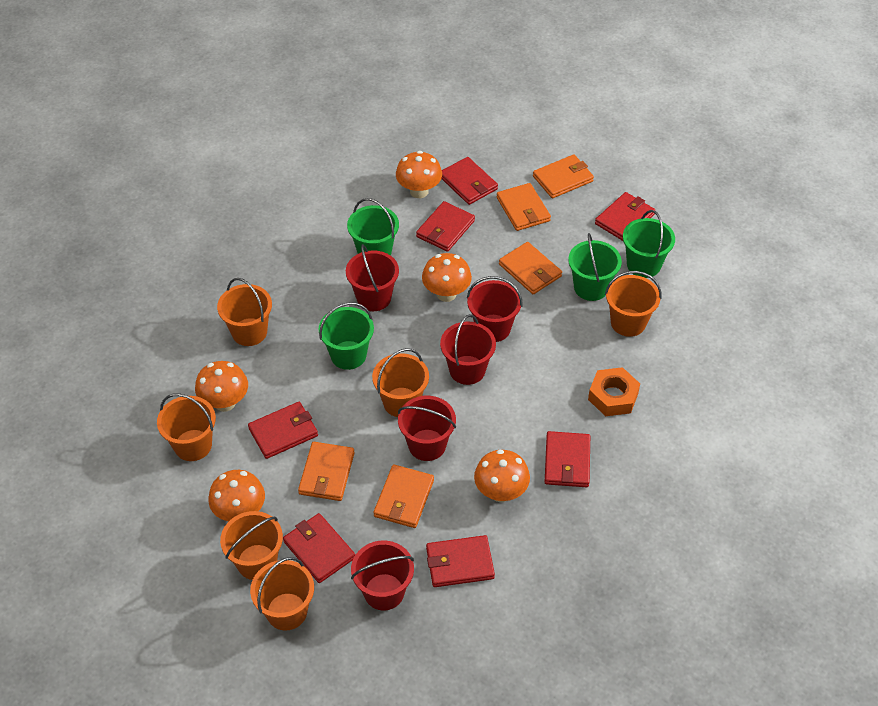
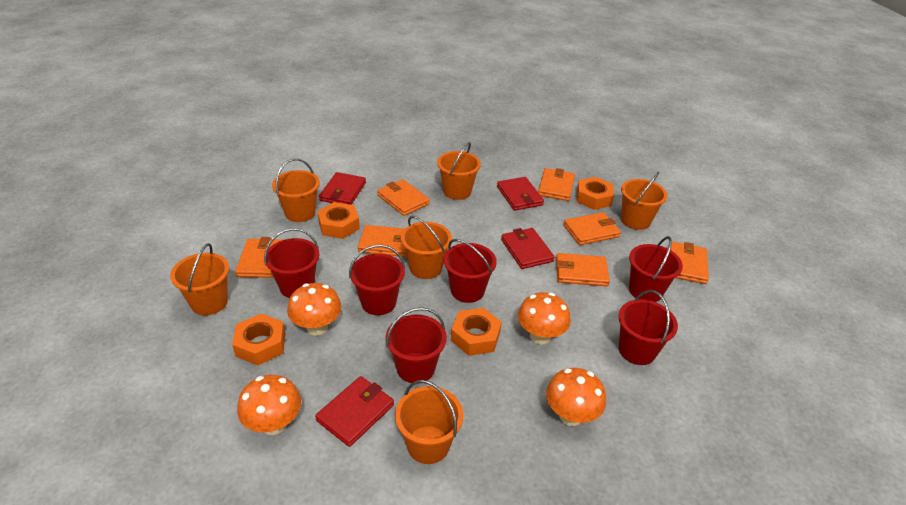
green bucket: [319,302,374,370] [347,198,399,255] [568,233,622,301] [623,210,675,278] = 4 -> none = 0
orange mushroom: [195,361,248,412] [208,470,265,521] [396,151,442,198] [422,253,472,302] [474,450,530,502] = 5 -> [237,375,301,435] [287,283,342,335] [518,292,571,344] [546,368,606,426] = 4
orange nut: [588,367,640,416] = 1 -> [232,314,285,365] [317,202,360,239] [451,308,502,356] [577,177,614,210] = 4
orange wallet: [298,442,355,501] [373,464,434,528] [497,183,551,231] [499,242,562,294] [533,154,594,198] = 5 -> [235,237,283,278] [358,225,407,257] [377,179,430,216] [538,168,575,201] [556,253,610,286] [563,212,621,245] [670,242,709,284] = 7
red bucket: [346,244,399,311] [351,541,414,610] [398,396,456,461] [440,314,496,385] [467,276,522,342] = 5 -> [264,228,320,298] [349,245,405,315] [386,307,447,384] [444,239,497,303] [618,290,678,365] [629,236,683,302] = 6
red wallet: [248,402,318,459] [283,513,355,583] [416,201,475,252] [426,535,495,587] [441,157,498,205] [545,431,590,487] [595,192,655,241] = 7 -> [315,376,394,447] [319,172,366,205] [497,177,544,211] [501,228,554,269] = 4

